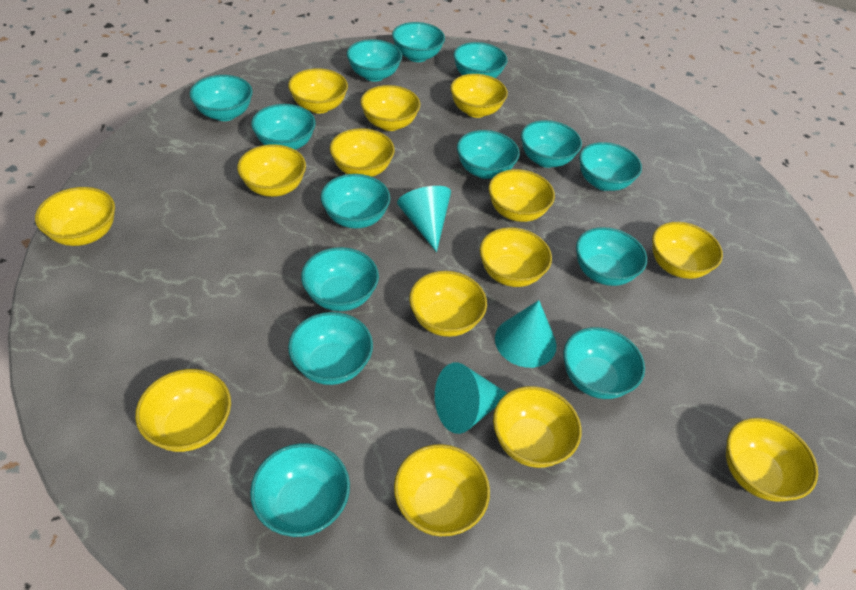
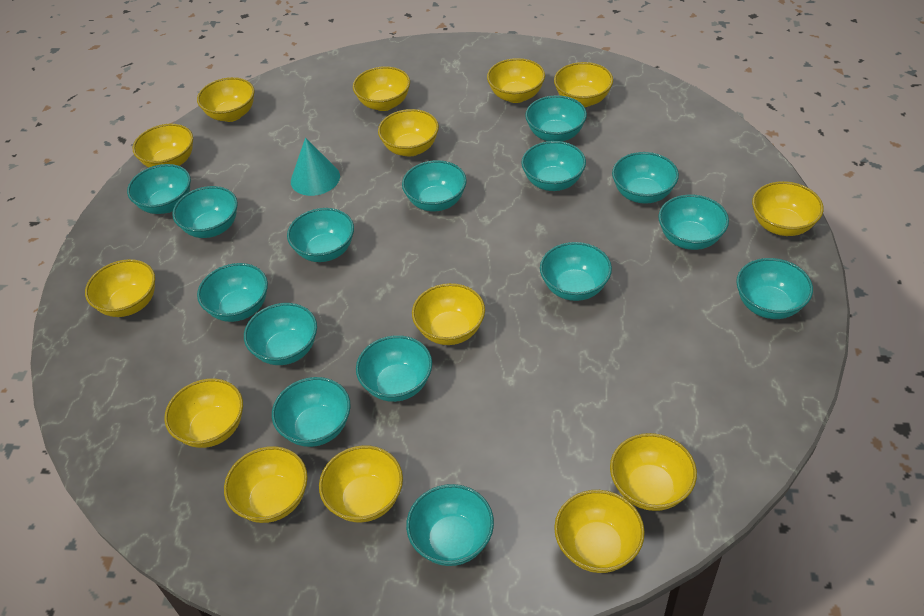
turquoise bowl: [190,75,253,121] [250,443,350,537] [251,104,316,150] [288,312,373,385] [301,247,379,311] [321,174,390,228] [347,39,402,82] [392,22,445,62] [454,42,508,78] [457,130,520,179] [521,120,582,168] [563,327,645,399] [576,227,647,286] [579,142,642,191] = 14 -> [127,164,191,214] [172,186,238,238] [197,263,268,322] [244,303,317,365] [272,377,351,447] [287,208,354,262] [356,335,432,402] [402,160,467,211] [406,484,494,566] [521,141,586,191] [525,95,587,142] [540,242,612,301] [612,152,679,204] [658,194,729,250] [736,258,813,319] = 15
turquoise cone: [397,186,451,252] [435,363,507,434] [495,300,557,368] = 3 -> [291,138,340,196] = 1

